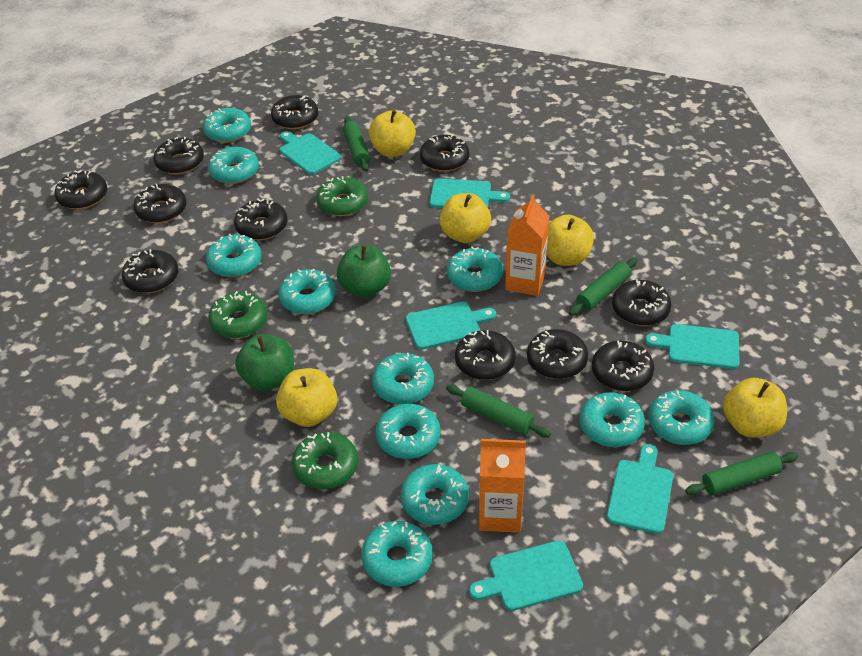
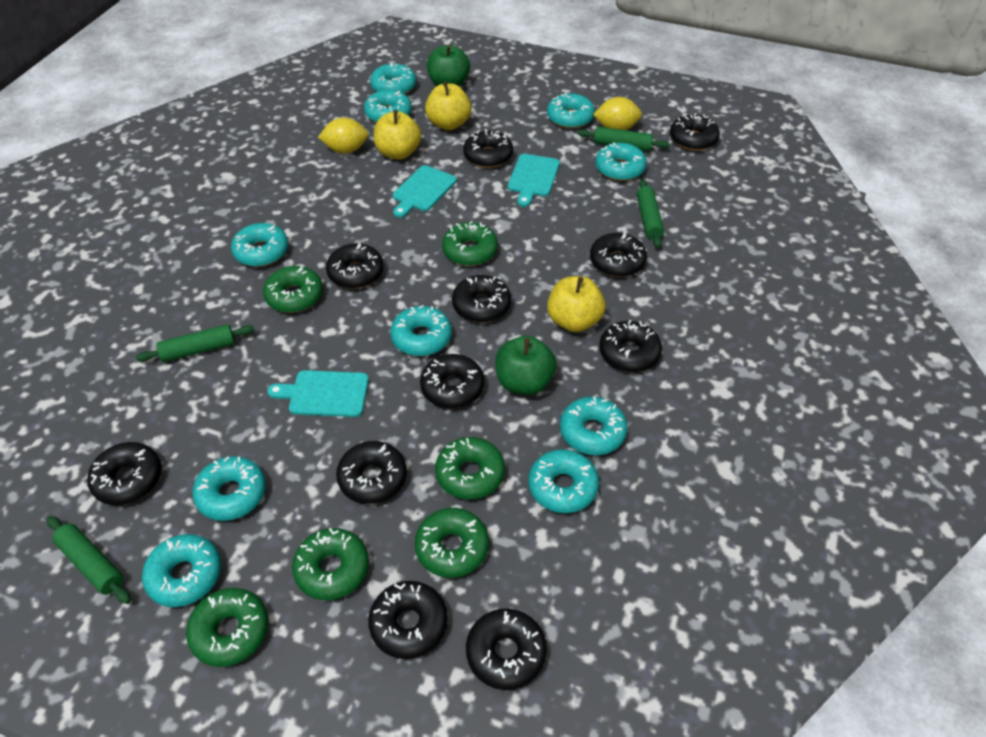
green donut: [208,291,267,338] [292,432,358,489] [316,176,368,216] = 3 -> [186,588,268,667] [263,266,323,313] [292,528,369,600] [415,508,489,578] [435,437,505,500] [442,221,498,266] = 6
orange carton: [479,439,526,533] [505,194,550,296] = 2 -> none = 0
turquoise cutting board: [280,131,341,175] [406,302,496,350] [430,178,510,208] [469,540,583,611] [607,444,673,534] [645,324,739,369] = 6 -> [267,370,369,417] [393,165,457,218] [508,154,560,207] = 3
turquoise donut: [203,108,251,143] [206,234,262,277] [208,147,259,184] [278,269,336,314] [361,521,433,587] [372,353,434,405] [376,404,440,459] [401,464,469,525] [447,246,503,292] [580,392,645,447] [648,390,715,445] = 11 -> [142,534,221,607] [192,456,266,521] [231,223,288,267] [364,90,412,123] [370,62,416,94] [390,305,452,356] [528,449,599,513] [547,93,595,128] [560,396,627,455] [595,142,647,181] = 10
yellow apple: [276,368,337,427] [369,110,416,157] [440,193,491,243] [547,214,594,266] [723,378,787,438] = 5 -> [374,110,421,160] [425,82,471,130] [547,276,605,332] = 3
yellow lemon: none = 0 -> [318,117,368,153] [593,97,642,130] = 2

